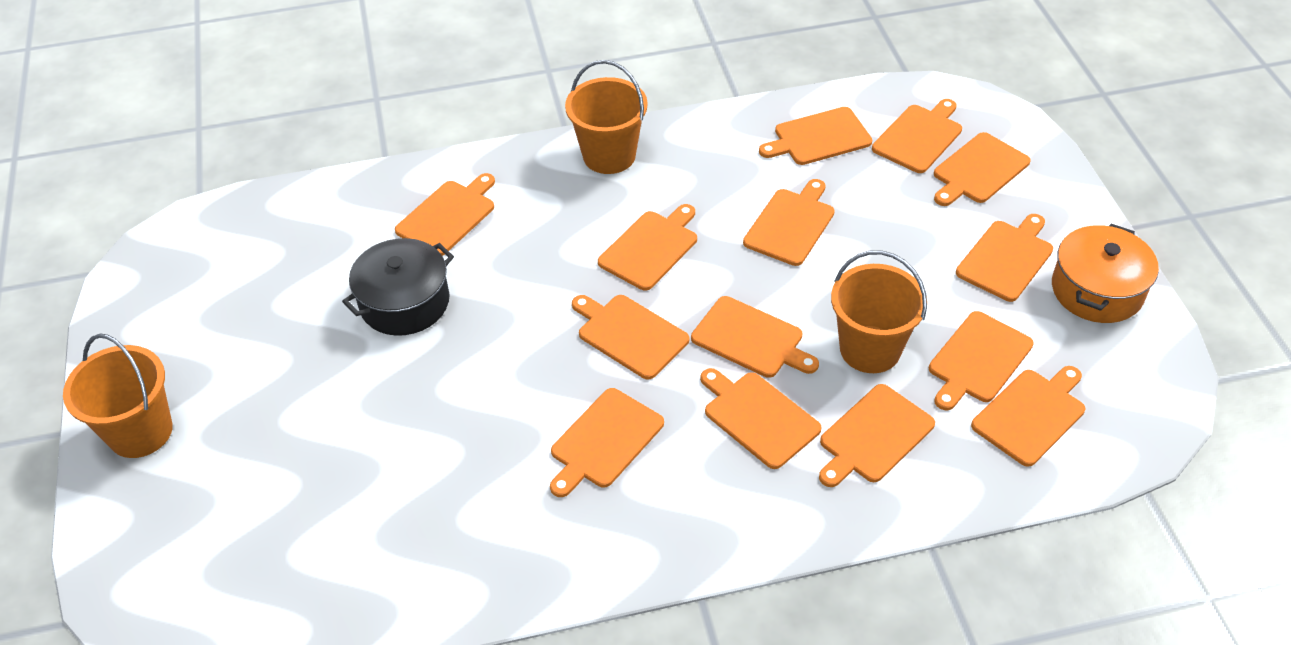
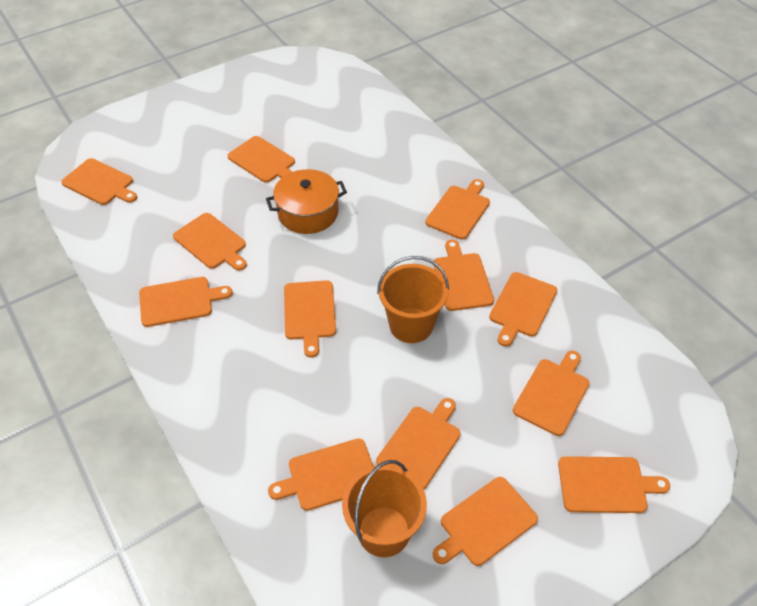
black pot: [342,238,454,336] = 1 -> none = 0
orange bucket: [63,334,173,458] [565,60,648,174] [831,250,927,373] = 3 -> [342,460,427,557] [377,256,449,343] = 2
orange cutting board: [395,173,495,256] [550,388,664,497] [572,295,689,379] [598,204,697,290] [691,296,819,378] [700,368,821,469] [743,179,835,266] [759,107,872,165] [819,384,935,487] [872,99,962,173] [929,311,1034,410] [934,132,1030,206] [956,214,1053,302] [971,366,1085,467] = 14 -> [61,158,137,205] [139,277,233,327] [173,213,247,271] [227,136,295,183] [268,438,373,511] [284,280,336,358] [376,398,461,489] [425,179,490,240] [433,477,538,566] [434,240,494,311] [489,272,557,347] [513,351,589,436] [558,456,670,513] = 13

